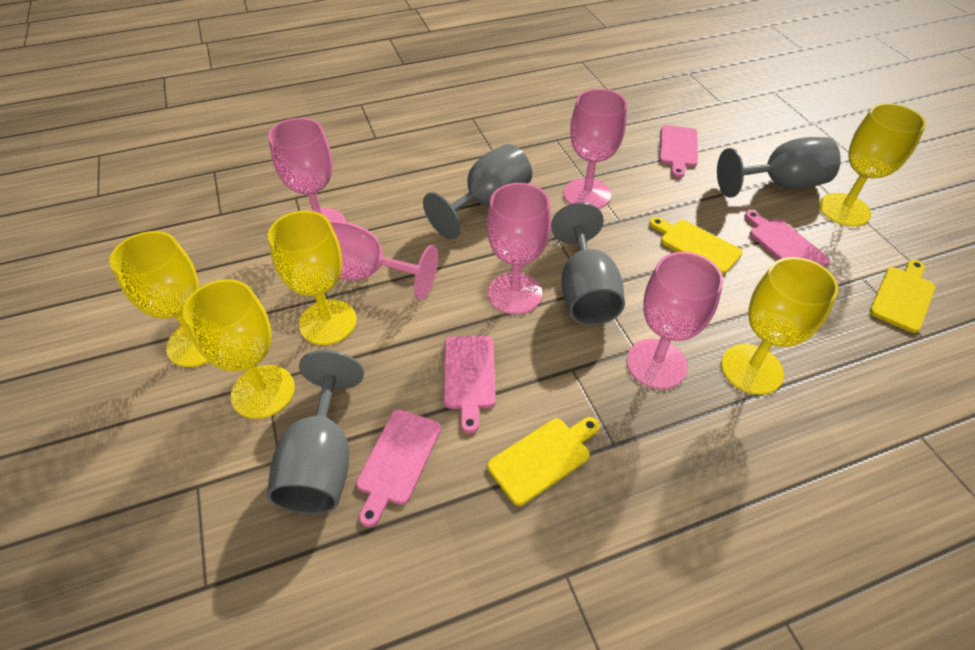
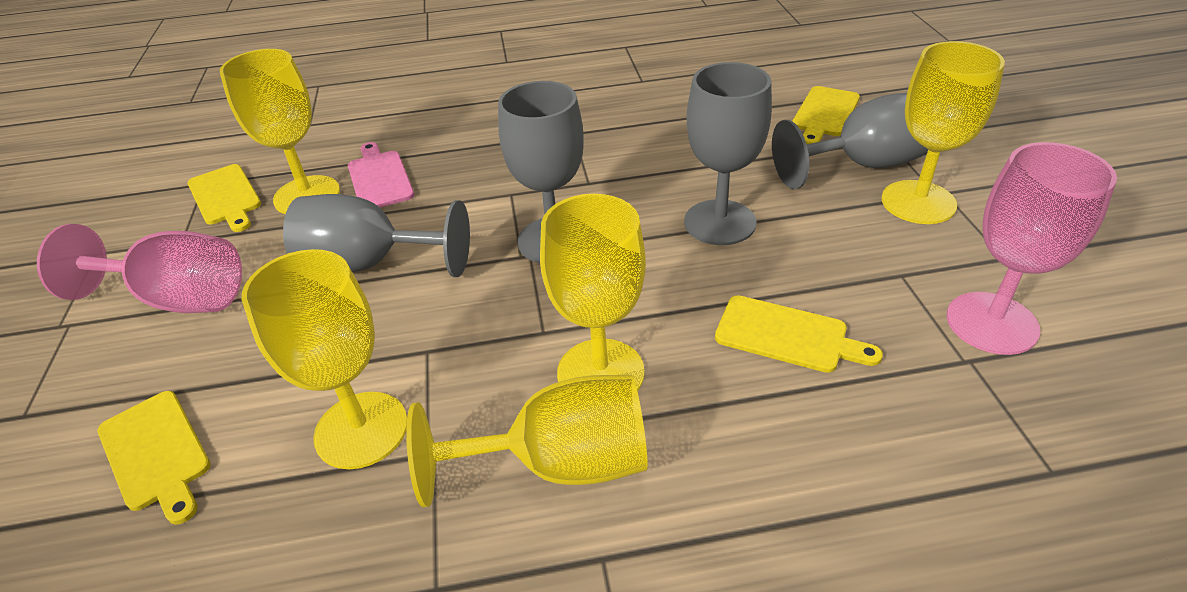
pink cutting board: [356,410,441,527] [444,336,496,434] [659,125,698,178] [745,210,830,267] = 4 -> [348,142,414,208] = 1
pink goblet: [268,118,346,222] [329,220,438,300] [487,183,551,314] [564,89,627,209] [627,252,724,389] = 5 -> [37,224,242,313] [947,142,1117,355] = 2
yellow cutting board: [487,417,600,506] [649,217,743,275] [870,260,935,333] = 3 -> [98,391,211,525] [187,164,261,232] [715,295,883,373] [792,86,860,144] = 4

